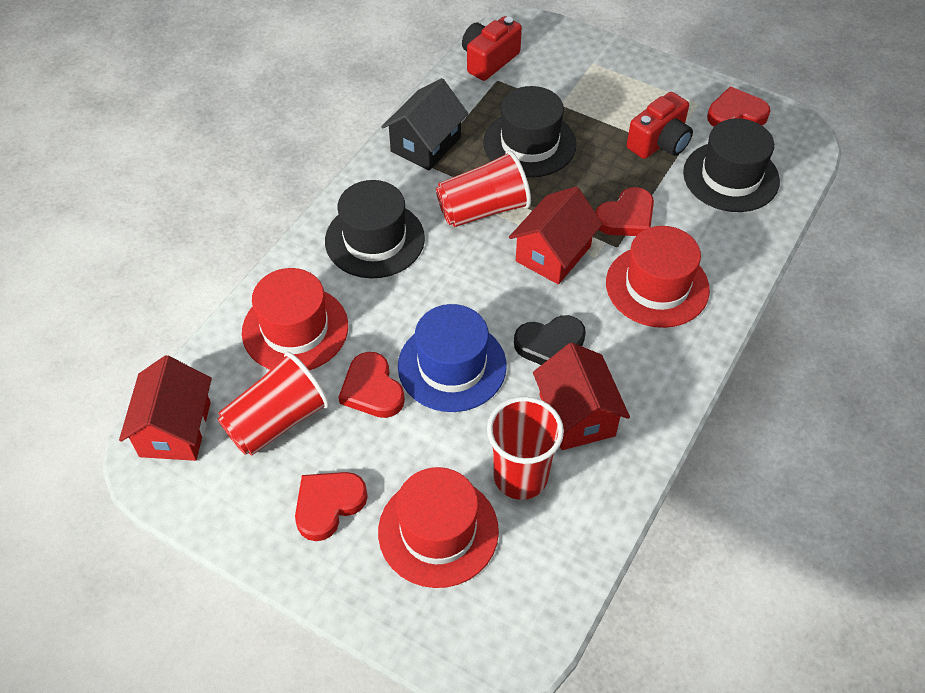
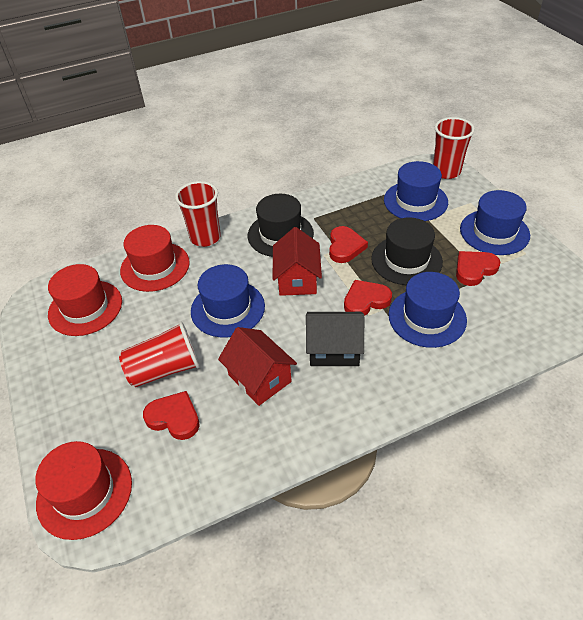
black hat: [325,180,425,278] [483,86,576,177] [683,119,780,212] = 3 -> [248,194,314,257] [371,218,443,285] = 2
black heart: [514,315,586,365] = 1 -> none = 0
blue hat: [398,304,507,412] = 1 -> [191,264,265,337] [384,161,448,221] [389,272,467,348] [460,190,530,255] = 4
red camera: [462,16,522,81] [627,92,693,159] = 2 -> none = 0
red house: [119,355,212,461] [509,187,603,284] [533,343,630,450] = 3 -> [218,327,297,406] [273,227,322,296] = 2

